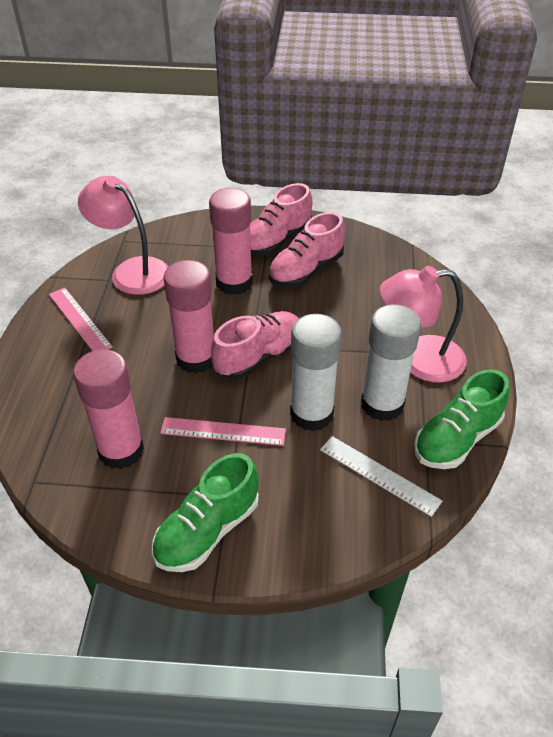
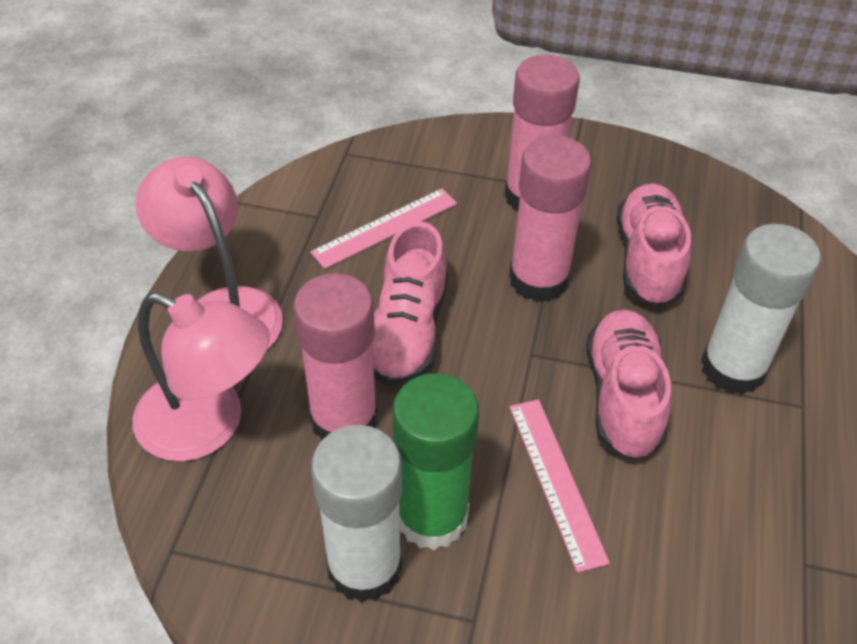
green glue stick: none = 0 -> [393,373,479,550] = 1
green shoe: [152,453,259,572] [414,369,509,469] = 2 -> none = 0
white ruler: [320,436,442,517] = 1 -> none = 0

